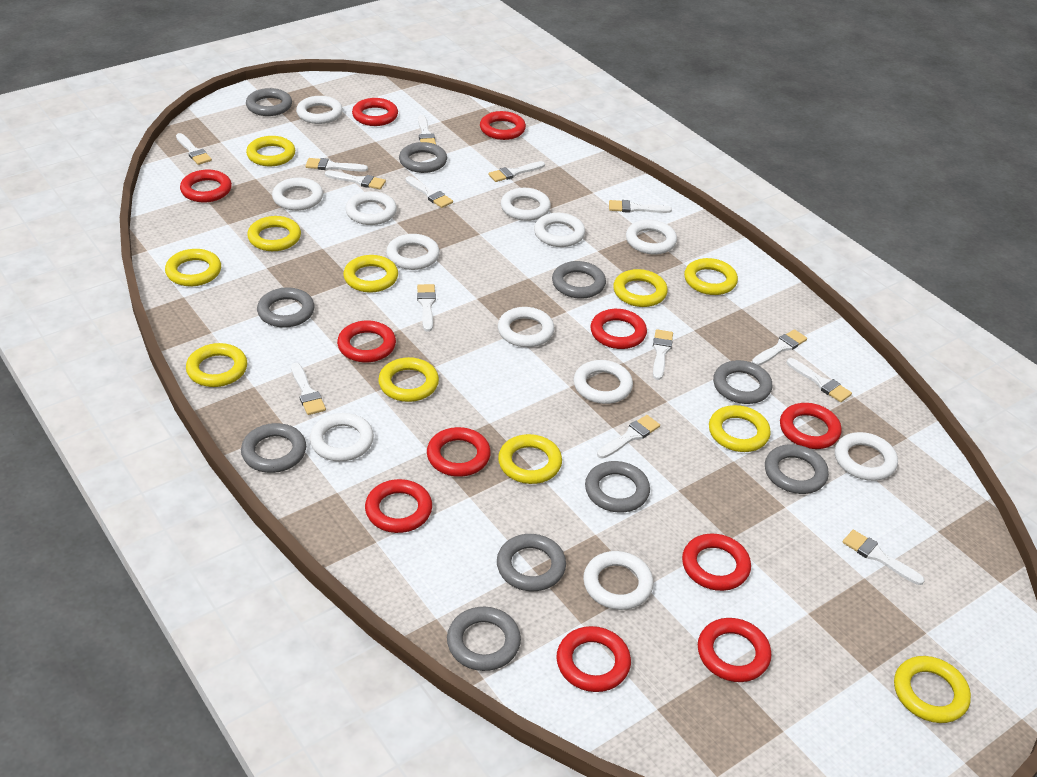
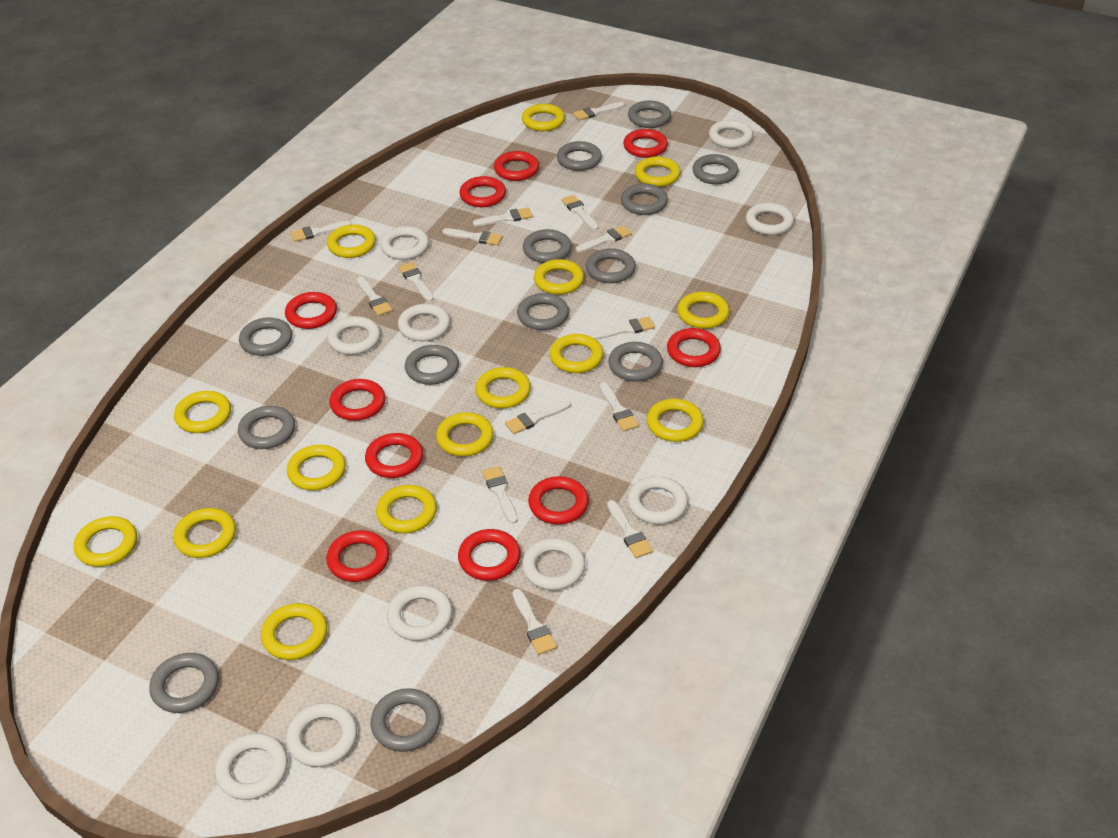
grey ring: [241,423,306,473] [246,88,292,116] [257,287,315,328] [399,142,447,173] [447,607,521,671] [497,534,566,591] [552,261,606,299] [585,461,650,512] [713,360,772,404] [765,444,829,494] = 10 -> [149,653,219,713] [238,406,295,449] [239,317,292,356] [370,688,441,752] [405,345,459,385] [517,293,569,330] [523,229,572,263] [557,141,602,171] [586,248,636,283] [608,342,663,382] [621,183,668,215] [628,100,671,128] [692,154,738,184] = 13
red ring: [180,170,232,202] [337,320,396,363] [352,98,398,126] [365,479,432,533] [427,427,491,477] [480,111,526,140] [557,626,631,692] [590,309,647,349] [682,533,751,591] [698,618,771,682] [780,403,842,449] = 11 -> [285,292,337,329] [326,530,389,582] [329,379,385,421] [365,433,423,478] [458,529,521,581] [459,176,506,207] [494,151,539,181] [528,476,589,525] [623,129,668,158] [667,328,721,367] = 10
white ring: [272,178,323,211] [296,96,343,124] [310,413,374,461] [345,191,397,225] [386,234,440,270] [498,307,554,347] [501,188,551,221] [534,213,585,247] [574,360,633,404] [583,551,654,610] [626,220,677,254] [835,432,898,481] = 12 -> [215,733,288,800] [286,703,357,767] [327,316,380,355] [380,226,429,260] [387,585,452,641] [398,304,450,341] [522,538,585,590] [627,476,688,524] [709,120,753,148] [746,203,794,235] = 10
yellow ring: [165,249,221,286] [186,343,247,387] [246,136,295,166] [247,216,301,251] [343,255,398,293] [378,357,439,402] [498,434,562,484] [613,269,668,307] [684,258,738,295] [709,405,771,452] [894,656,971,723] = 11 -> [74,516,137,567] [173,508,236,558] [174,391,231,433] [261,603,327,660] [287,445,346,491] [327,224,376,258] [376,485,437,533] [436,412,494,456] [475,367,531,409] [522,104,565,131] [534,259,584,295] [550,334,603,373] [635,157,681,187] [647,399,704,442] [677,292,730,329] = 15

